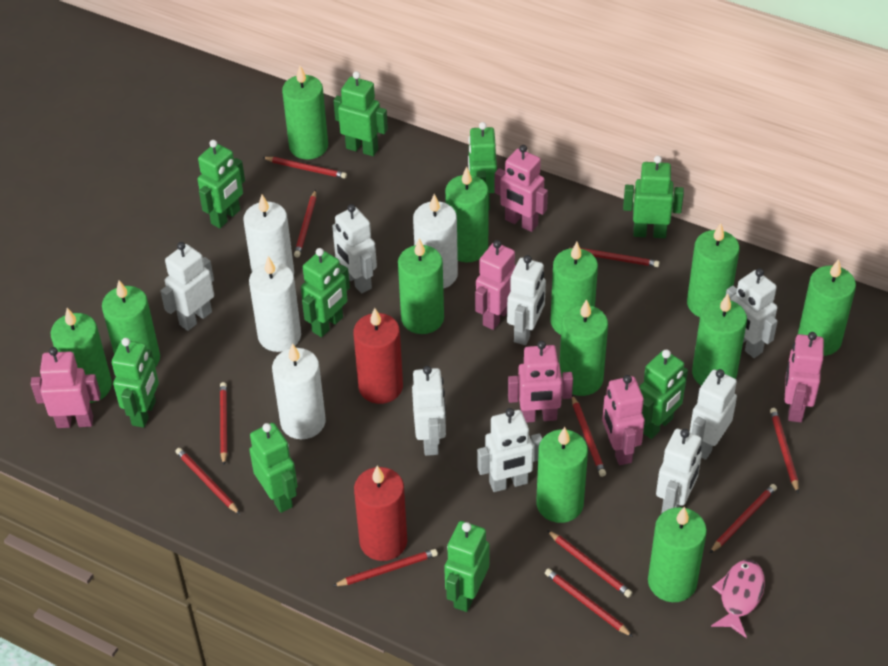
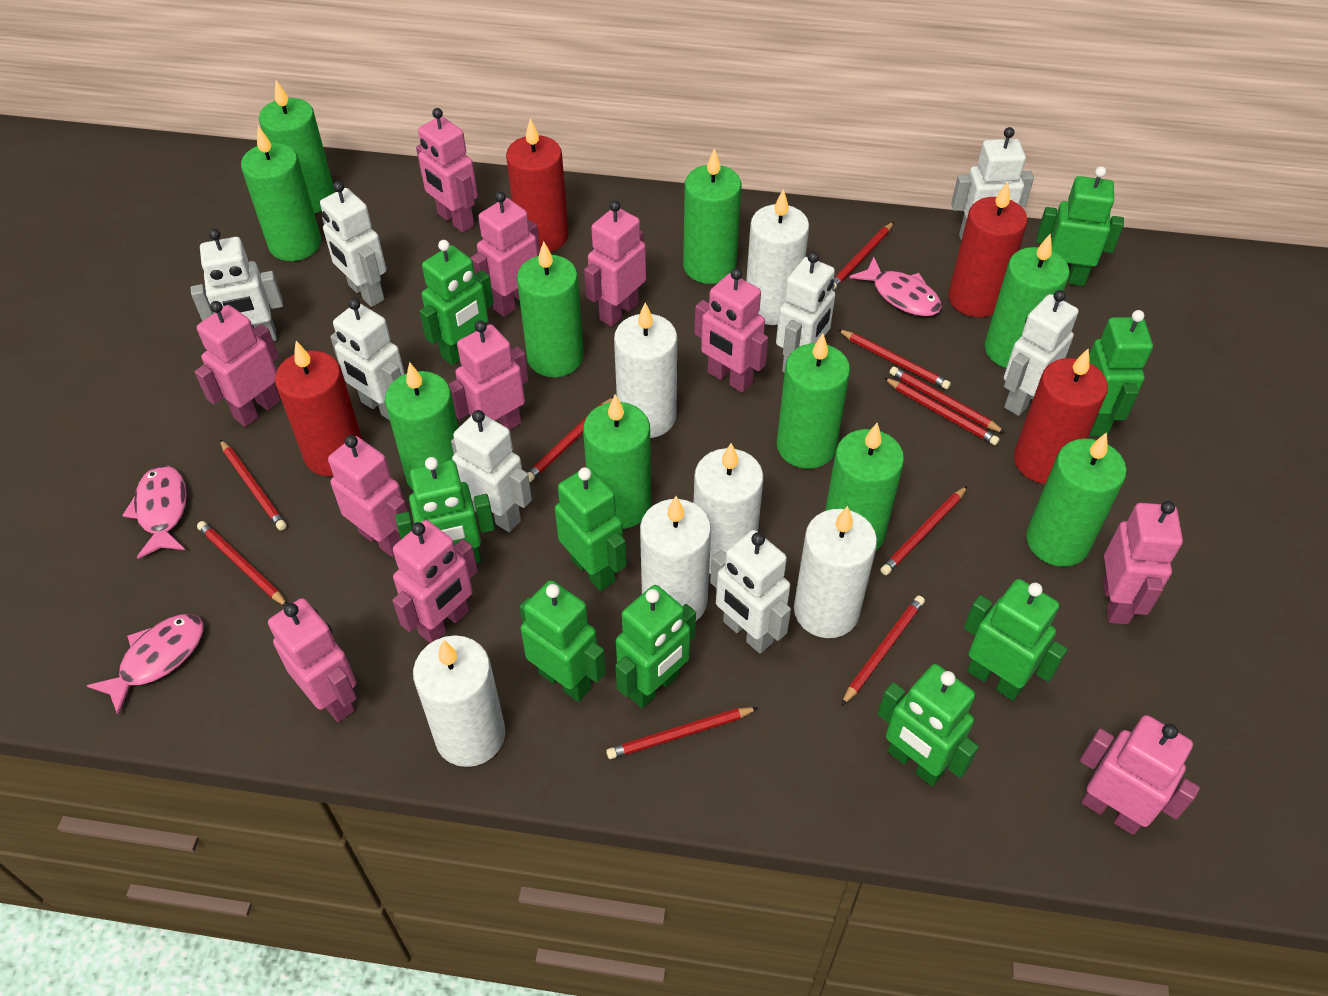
green candle: [51,308,112,403] [102,280,160,367] [282,66,328,159] [398,238,444,334] [445,167,488,262] [536,427,588,523] [550,242,598,335] [559,299,608,396] [648,506,707,602] [687,223,740,317] [692,294,747,386] [798,259,856,356] = 12 -> [241,126,321,261] [259,80,335,213] [385,362,458,490] [517,241,584,377] [583,394,651,529] [683,148,741,284] [777,333,850,469] [825,423,904,550] [985,233,1070,368] [1026,432,1127,567] = 10
pink fish: [711,560,765,638] = 1 -> [87,614,204,716] [122,465,187,559] [849,257,942,316] = 3
pink robot: [31,347,101,428] [475,240,516,330] [495,145,548,232] [508,341,573,423] [602,375,645,465] [785,332,824,422] = 6 -> [195,301,280,427] [268,598,357,722] [328,435,408,558] [392,520,478,643] [416,108,478,233] [448,321,528,430] [471,191,540,317] [584,200,646,327] [695,268,768,393] [1080,715,1200,835] [1103,501,1183,624] = 11
red candle: [353,308,403,404] [354,466,407,561] = 2 -> [275,341,363,476] [506,118,568,252] [948,182,1028,317] [1014,348,1108,484] = 4
red pencil: [175,448,240,514] [220,382,227,465] [262,157,347,179] [294,190,316,257] [333,549,438,586] [545,568,633,637] [547,530,632,598] [565,248,660,267] [572,395,606,477] [710,484,777,553] [770,408,799,493] = 11 -> [197,521,287,606] [220,440,287,531] [527,397,613,482] [606,707,758,759] [834,222,894,290] [837,329,951,389] [841,596,925,706] [880,486,967,575] [884,378,1000,445] [890,366,1005,433] = 10
white candle: [243,195,294,275] [249,256,301,352] [272,343,326,439] [413,194,458,289] = 4 -> [413,635,505,767] [614,303,677,438] [640,496,711,621] [694,443,763,574] [746,189,809,325] [794,506,877,638] = 6

